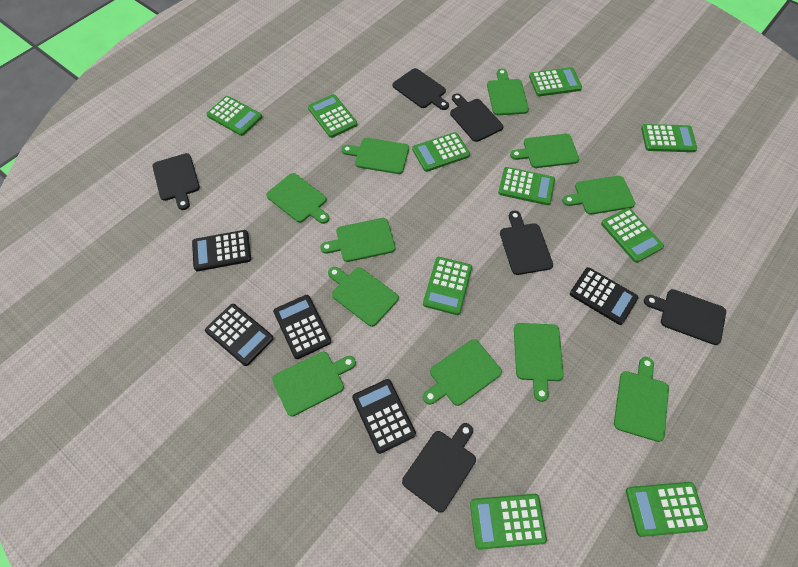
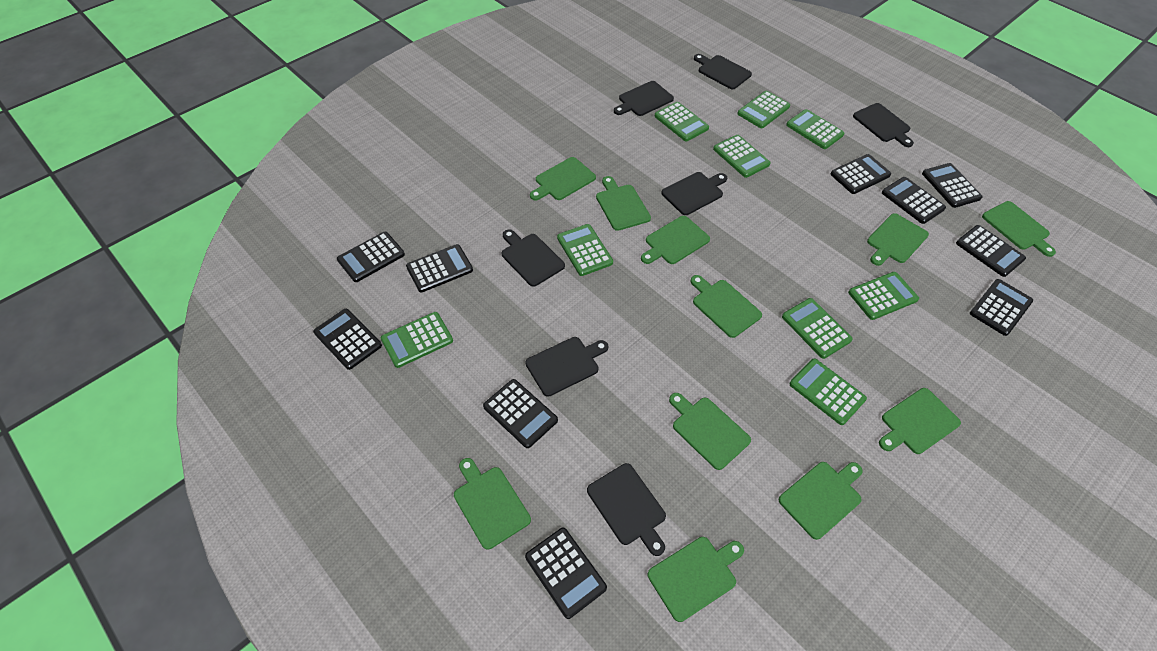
black calculator: [192,230,251,271] [205,304,274,366] [273,295,331,359] [352,379,416,454] [570,267,639,325] = 5 -> [313,309,382,370] [337,232,405,282] [406,244,473,292] [483,379,558,448] [525,528,607,619] [831,154,891,194] [882,177,946,224] [922,163,982,208] [956,225,1026,277] [970,279,1033,336] = 10
black cutting board: [152,153,200,210] [393,68,449,110] [402,423,476,512] [450,93,503,142] [500,211,553,275] [644,289,726,345] = 6 -> [501,229,565,287] [525,337,608,397] [587,463,666,556] [614,81,674,116] [661,172,727,215] [694,54,752,89] [853,103,914,147] = 7
green calculator: [206,96,262,136] [308,94,357,138] [412,132,470,172] [423,257,472,315] [470,494,547,550] [498,167,555,205] [529,67,582,96] [601,208,664,263] [626,482,708,537] [641,124,697,152] = 10 -> [381,312,453,368] [557,224,613,276] [655,102,709,141] [713,135,771,178] [737,91,790,128] [782,298,853,359] [786,109,844,149] [789,359,867,425] [848,272,919,320] = 9

